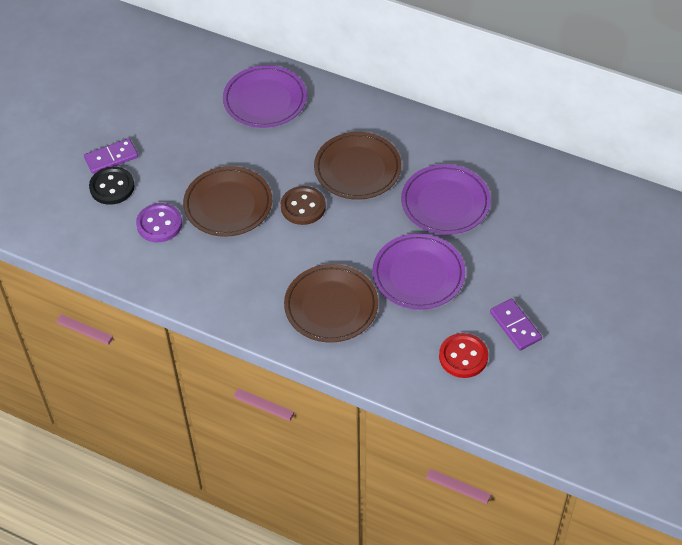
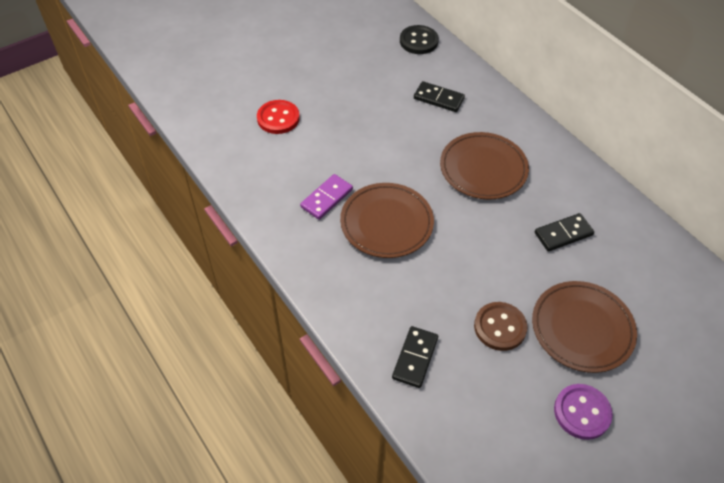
black domino: none = 0 -> [392,326,438,388] [414,81,465,112] [535,213,594,251] = 3
purple domino: [84,138,138,174] [490,299,542,350] = 2 -> [300,174,353,220] = 1
purple plate: [223,65,307,128] [372,234,465,310] [401,164,491,235] = 3 -> none = 0

